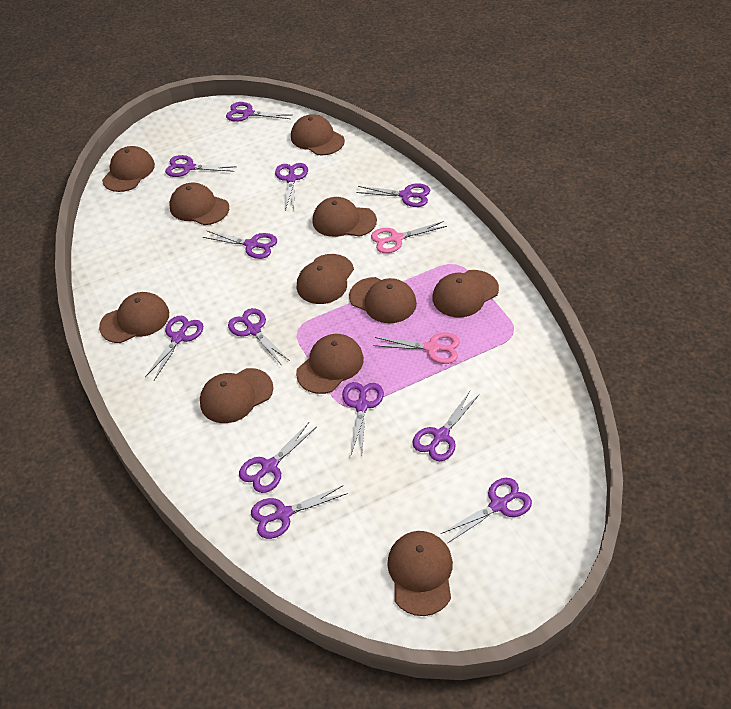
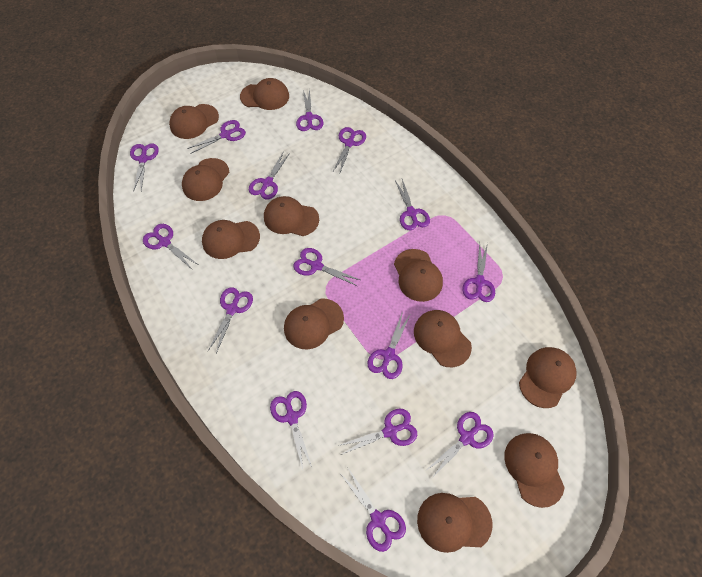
pink scissors: [371,221,447,253] [373,332,460,364] = 2 -> none = 0
purple scissors: [145,316,203,380] [165,155,236,177] [203,230,277,259] [226,102,291,122] [228,308,290,364] [239,422,317,493] [251,485,348,539] [275,163,308,210] [342,382,384,455] [356,183,431,207] [412,391,479,461] [441,478,532,543] = 12 -> [130,143,159,192] [143,224,197,269] [187,120,246,154] [208,287,253,353] [249,151,290,200] [270,391,313,469] [293,248,360,286] [296,89,324,131] [333,127,366,172] [337,409,417,455] [340,468,406,552] [368,312,410,379] [395,179,430,230] [425,412,493,478] [462,243,495,302] = 15

